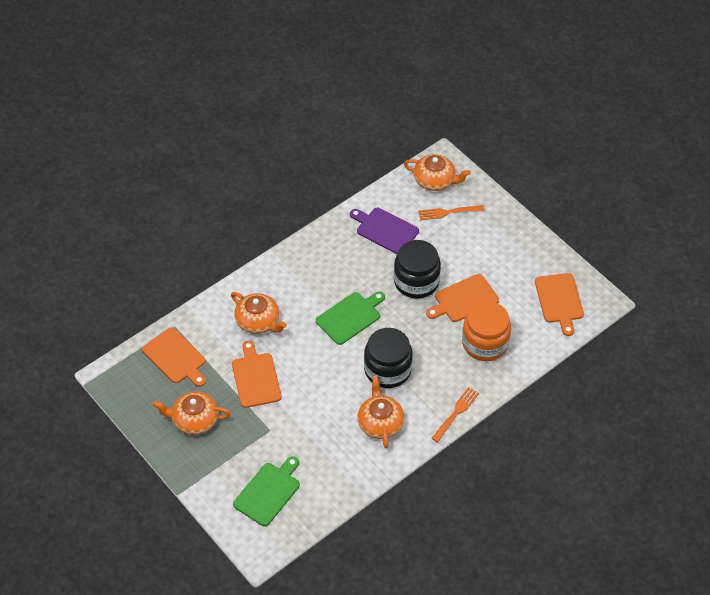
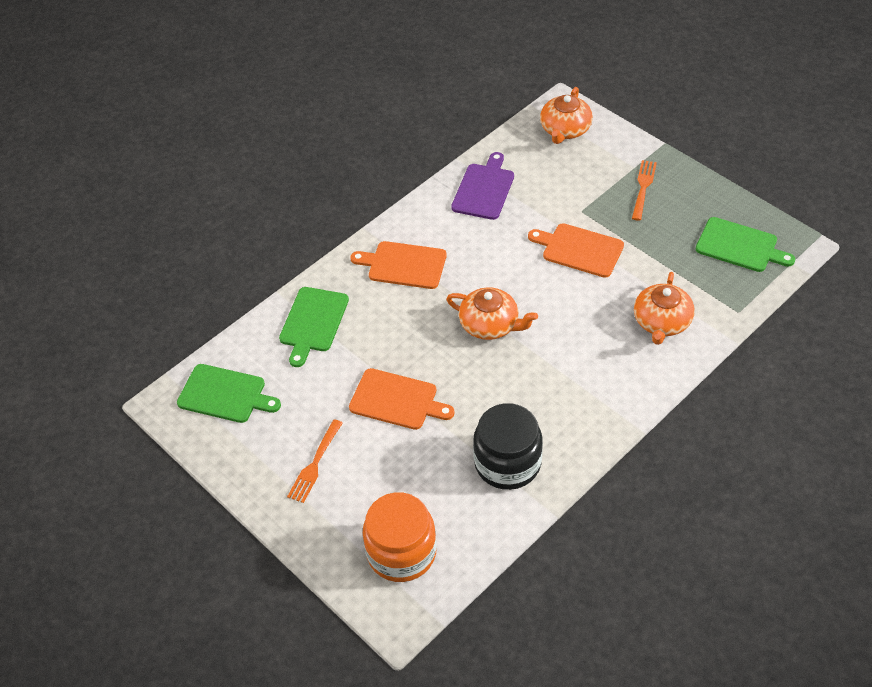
black jar: [364,328,413,388] [394,240,441,299] = 2 -> [473,403,543,490] = 1
green cutting board: [233,456,300,526] [316,291,385,345] = 2 -> [177,364,281,423] [279,287,349,367] [696,217,795,272] = 3
orange cutting board: [142,327,206,387] [232,341,282,408] [426,274,499,322] [535,273,584,336] = 4 -> [349,368,455,430] [351,241,447,289] [528,223,624,278] = 3
orange teapot: [153,391,231,435] [231,292,287,334] [357,375,404,448] [404,154,471,191] = 4 -> [446,287,538,340] [540,87,593,144] [634,272,695,345] = 3

